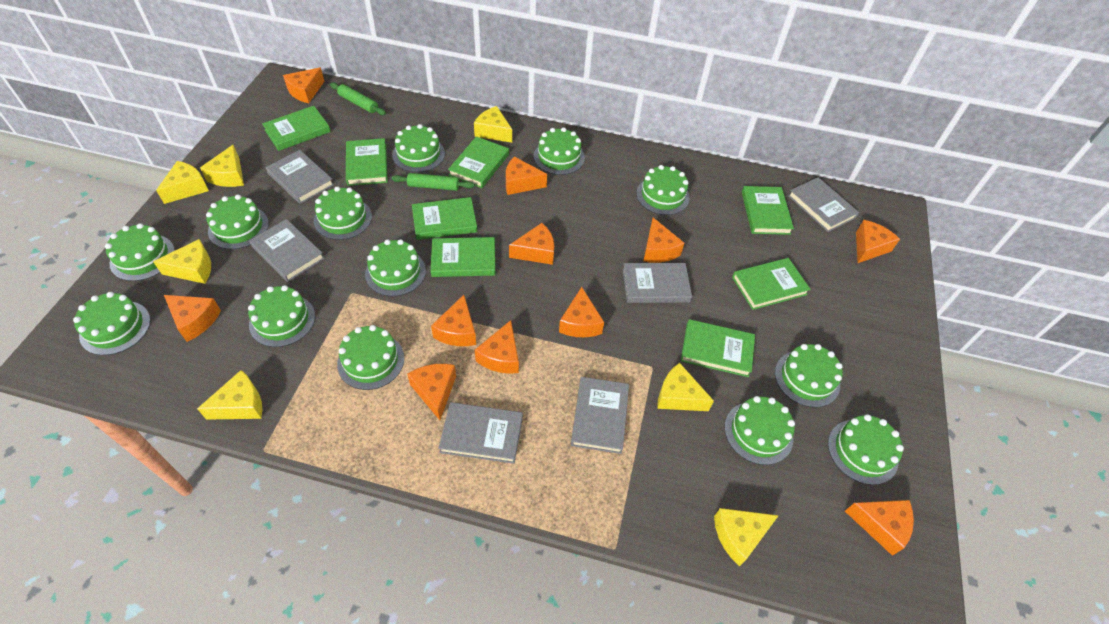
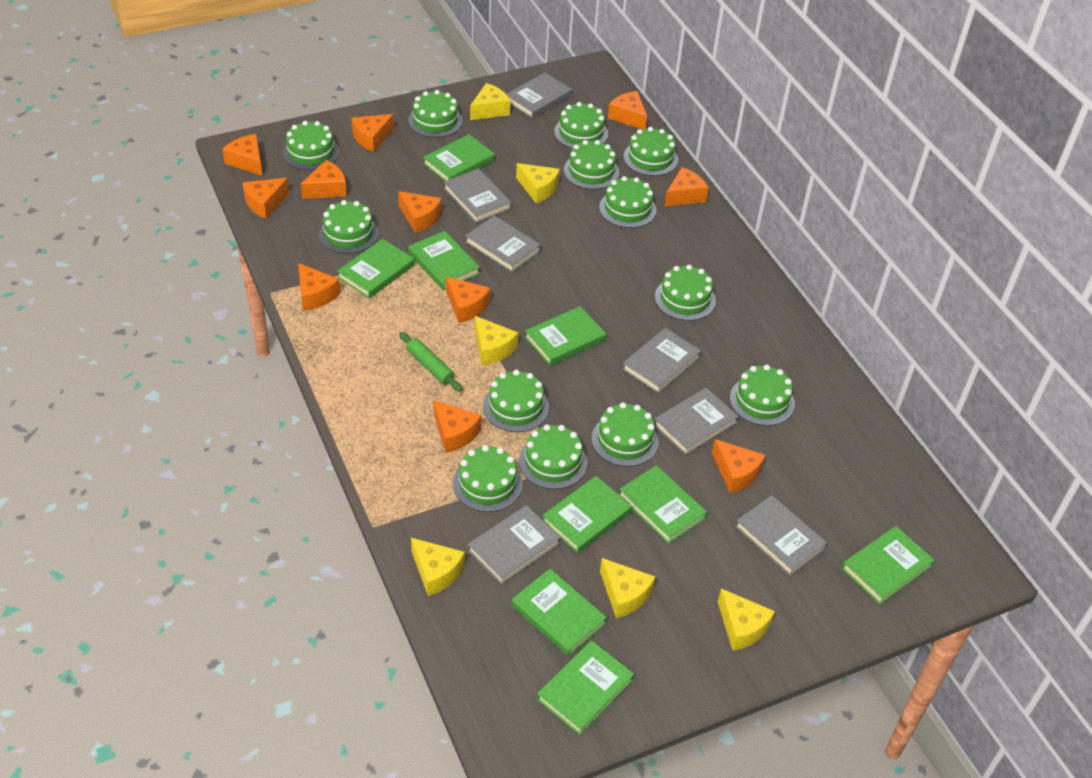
green book: [262,106,331,151] [346,138,388,186] [412,197,477,240] [431,237,495,277] [448,136,509,188] [681,319,755,377] [732,258,811,310] [742,186,794,235] = 8 -> [337,239,414,299] [408,231,480,290] [423,134,495,181] [511,569,607,656] [525,306,606,366] [537,640,634,735] [542,476,632,553] [619,465,707,544] [842,526,934,604] = 9
green rolling pin: [330,82,386,115] [392,173,474,191] = 2 -> [399,332,463,392] = 1
grey book: [249,219,325,282] [266,150,334,204] [438,402,523,464] [571,377,629,454] [623,263,692,303] [788,177,859,232] = 6 -> [444,168,511,223] [465,215,541,272] [468,505,560,585] [506,72,572,119] [622,328,701,393] [654,388,739,455] [735,495,827,576] = 7
yellow cheese: [153,239,211,284] [156,161,209,204] [197,370,262,420] [200,145,244,187] [474,106,512,143] [657,363,714,411] [714,508,779,566] = 7 -> [411,538,465,596] [470,83,511,120] [475,316,518,365] [516,163,560,204] [600,558,655,618] [718,588,775,651] = 6

